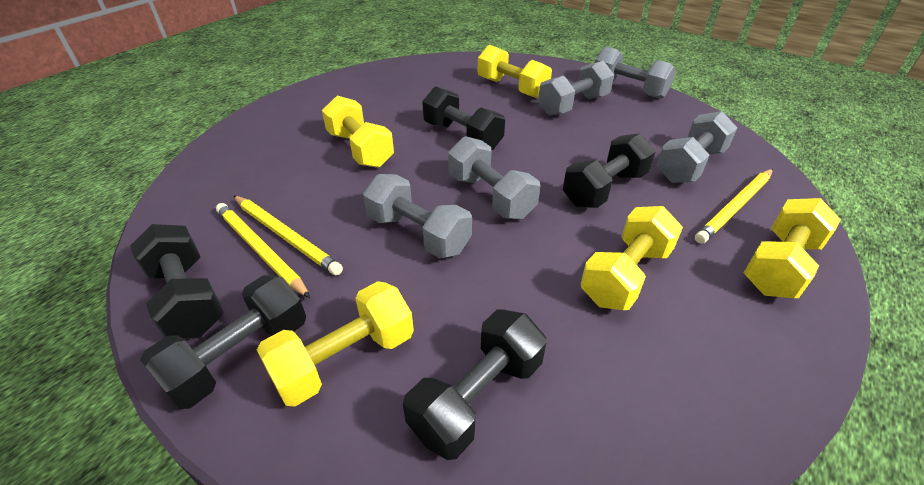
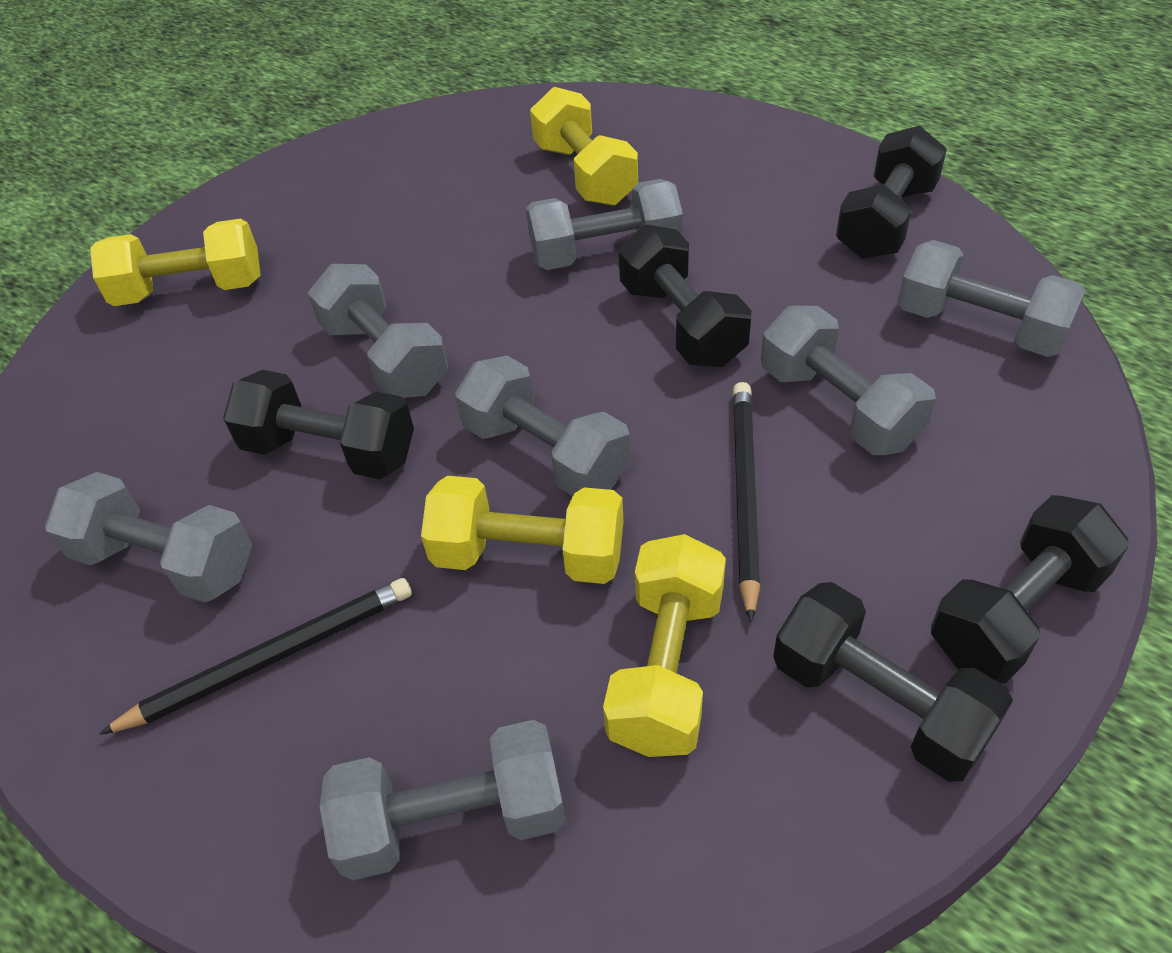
black pencil: none = 0 -> [99,578,412,735] [733,382,761,622] = 2
grey dumbbell: [363,174,472,258] [448,136,540,219] [538,61,614,116] [595,47,676,99] [657,111,737,183] = 5 -> [45,472,252,603] [308,264,448,398] [320,720,566,880] [455,356,630,496] [526,179,683,270] [761,306,936,455] [898,240,1086,357] = 7
yellow dumbbell: [257,281,414,407] [322,96,394,168] [478,45,552,99] [581,206,683,310] [744,198,841,298] = 5 -> [90,219,261,306] [421,476,624,584] [530,87,638,206] [603,534,726,757] = 4
yellow pencil: [216,203,310,298] [234,196,343,276] [695,169,773,244] = 3 -> none = 0

